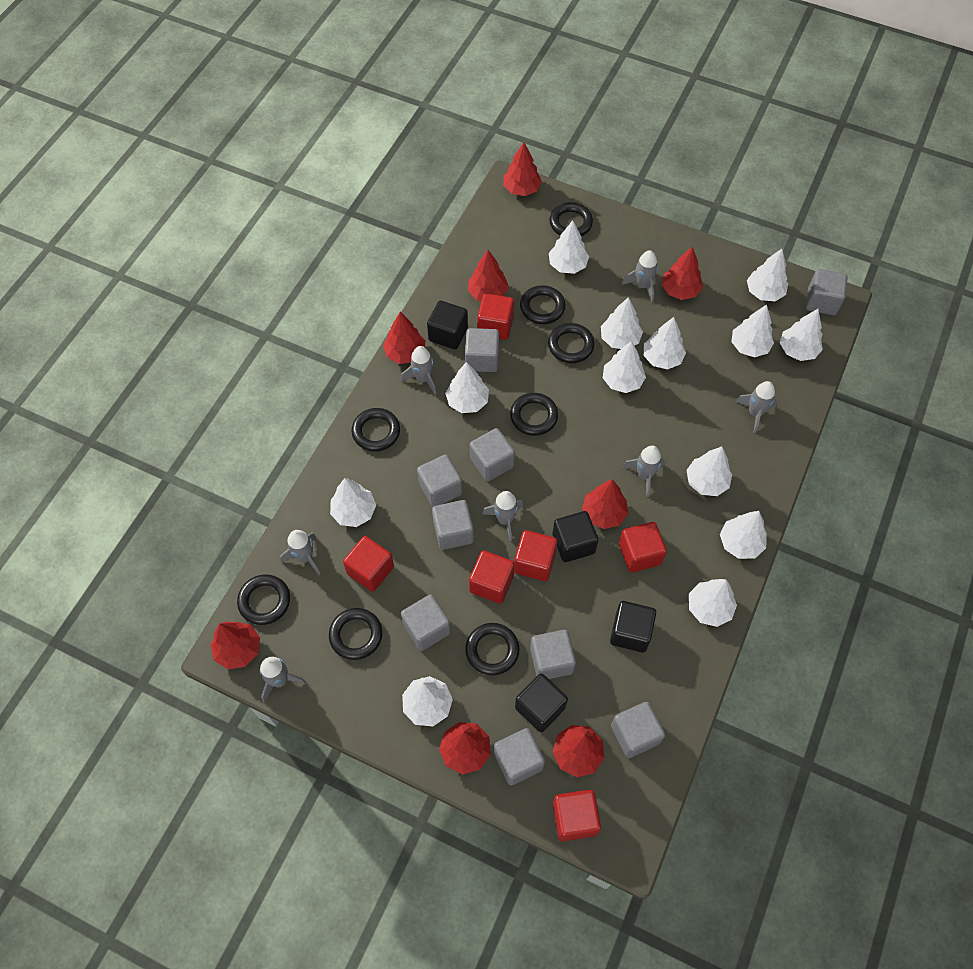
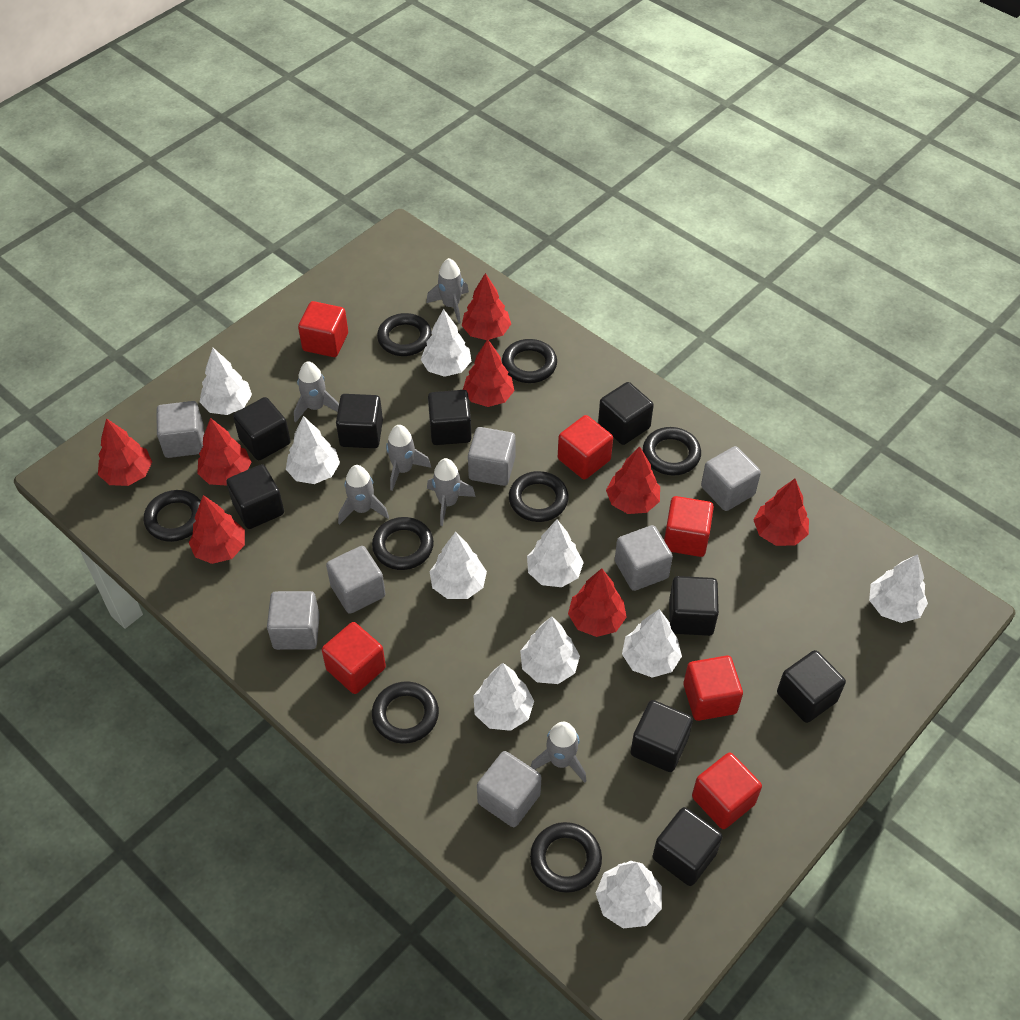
black cube: [427,301,468,349] [515,673,568,732] [553,511,598,562] [610,601,656,652] = 4 -> [226,464,284,529] [233,397,291,460] [336,394,383,448] [428,390,472,445] [598,382,654,445] [630,700,693,772] [653,807,723,886] [669,576,719,636] [777,650,846,723] = 9
grey cube: [401,595,451,651] [417,455,463,507] [432,500,474,550] [465,328,499,372] [470,428,515,481] [494,728,545,785] [530,630,576,679] [611,702,665,758] [806,269,848,315] = 9 -> [157,401,204,458] [267,591,320,650] [326,546,385,614] [468,427,516,486] [477,751,541,827] [615,525,673,591] [701,446,761,511] = 7
grey rocket: [260,655,306,702] [280,530,320,575] [401,346,436,395] [482,491,523,542] [621,250,658,302] [623,446,665,497] [736,381,777,433] = 7 -> [294,361,339,423] [338,465,389,524] [386,425,431,491] [426,258,469,323] [427,458,476,526] [531,722,586,783] = 6
white tree: [330,478,376,527] [402,676,453,726] [445,362,489,413] [549,221,589,274] [601,297,643,349] [603,341,646,393] [644,317,686,369] [686,446,732,496] [689,579,737,627] [720,511,767,559] [732,305,774,357] [747,249,788,301] [780,309,823,361] = 13 -> [200,348,252,415] [286,416,340,484] [421,309,471,377] [429,532,487,599] [473,663,534,731] [520,616,580,684] [527,520,584,587] [596,861,662,928] [622,609,682,678] [869,554,928,623] = 10

